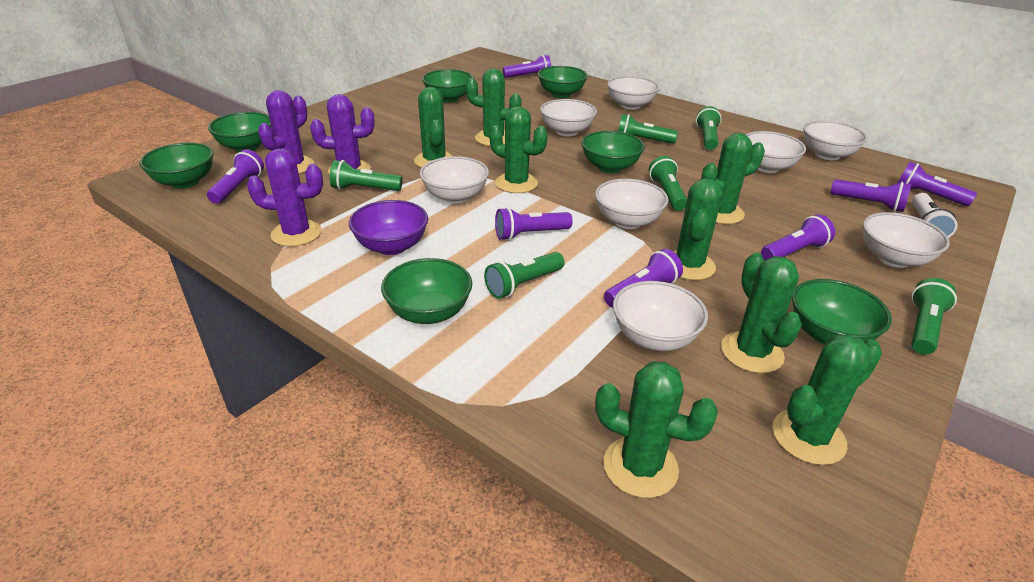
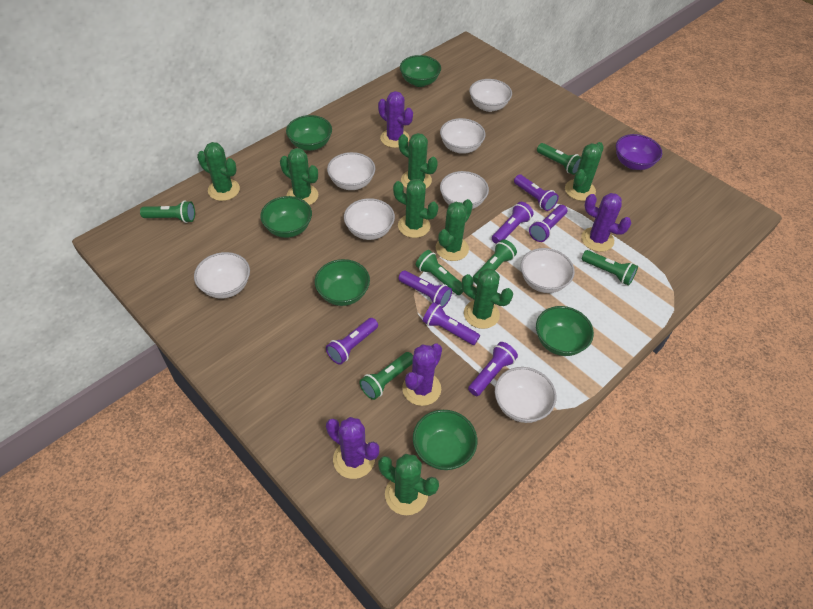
green bowl: [139,143,213,189] [208,112,272,152] [381,258,472,324] [422,69,474,103] [538,66,588,98] [581,131,645,173] [792,279,892,345] = 7 -> [260,196,312,238] [286,115,332,151] [315,259,370,306] [400,55,441,87] [413,410,477,470] [536,306,594,356] = 6
purple cactus: [247,148,323,247] [258,90,314,174] [310,94,375,174] = 3 -> [326,417,379,479] [378,91,413,148] [402,344,442,406] [581,193,631,252] = 4
white flashlight: [912,193,957,238] = 1 -> none = 0

